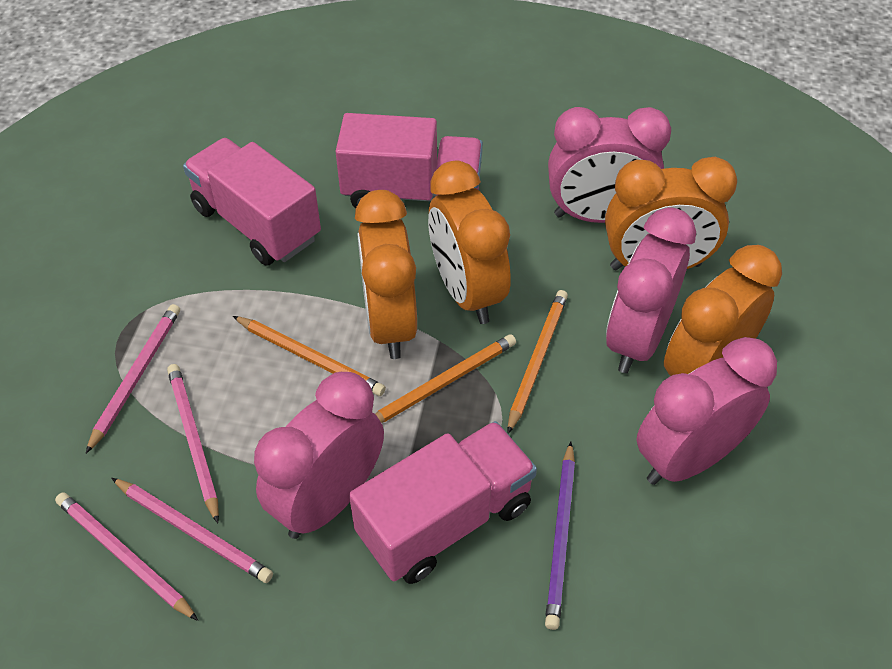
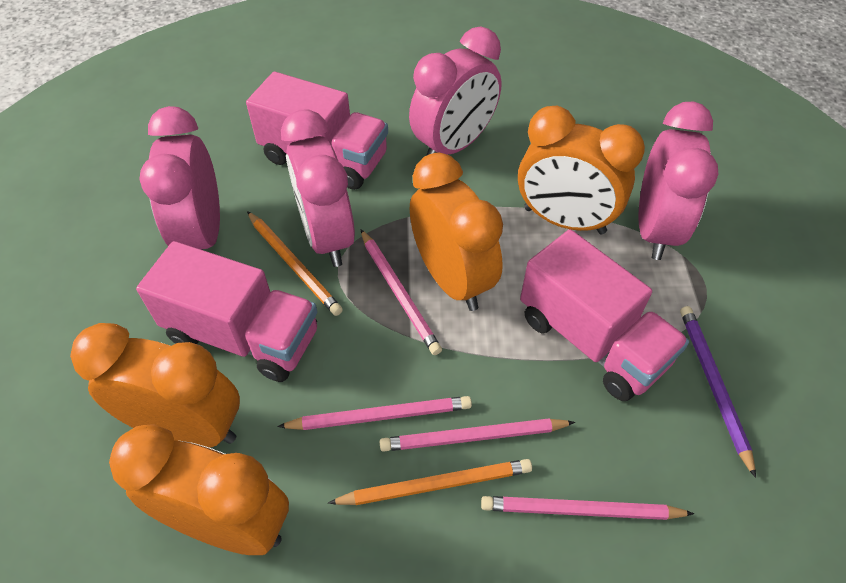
orange pencil: [233,316,386,396] [375,334,516,423] [508,290,568,434] = 3 -> [247,211,343,316] [328,459,532,505] = 2

